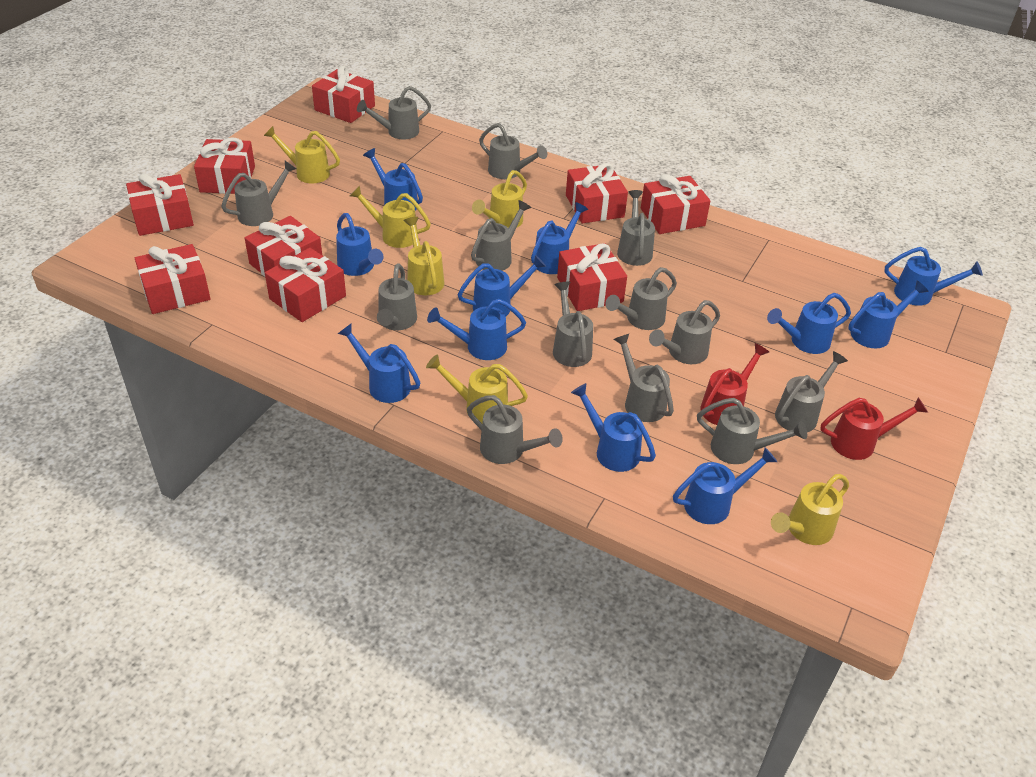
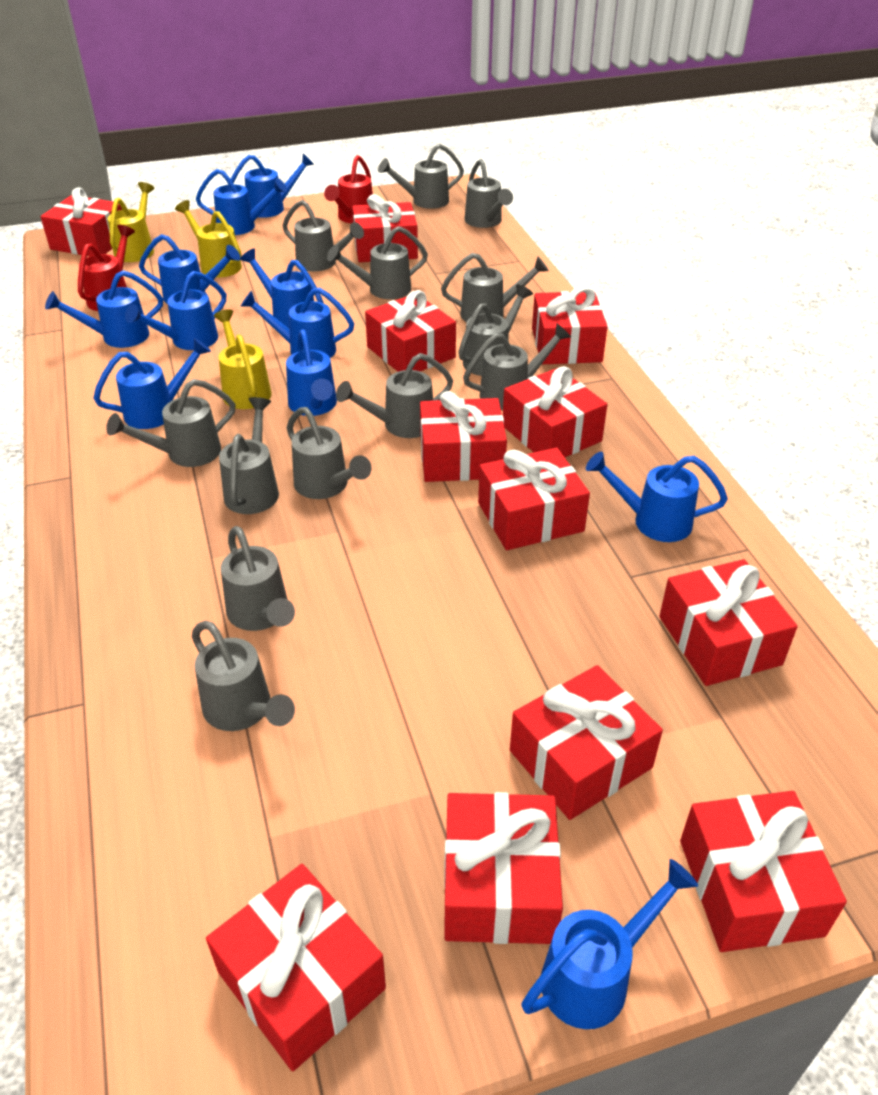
red gift: [126,173,194,236] [135,244,211,314] [194,137,255,194] [245,216,322,277] [265,248,346,322] [312,66,375,123] [557,243,627,311] [566,163,628,223] [641,174,711,234] = 9 -> [41,187,123,256] [206,864,386,1071] [352,194,418,262] [365,290,456,372] [420,391,507,482] [444,792,563,944] [478,448,590,550] [503,366,607,457] [510,665,663,820] [532,286,608,364] [659,559,798,686] [680,791,847,952] = 12
yellow watering can: [264,126,340,184] [350,186,431,248] [404,217,444,295] [426,354,528,423] [472,170,527,228] [771,474,849,545] = 6 -> [108,182,155,262] [175,200,242,278] [214,309,272,409] = 3

